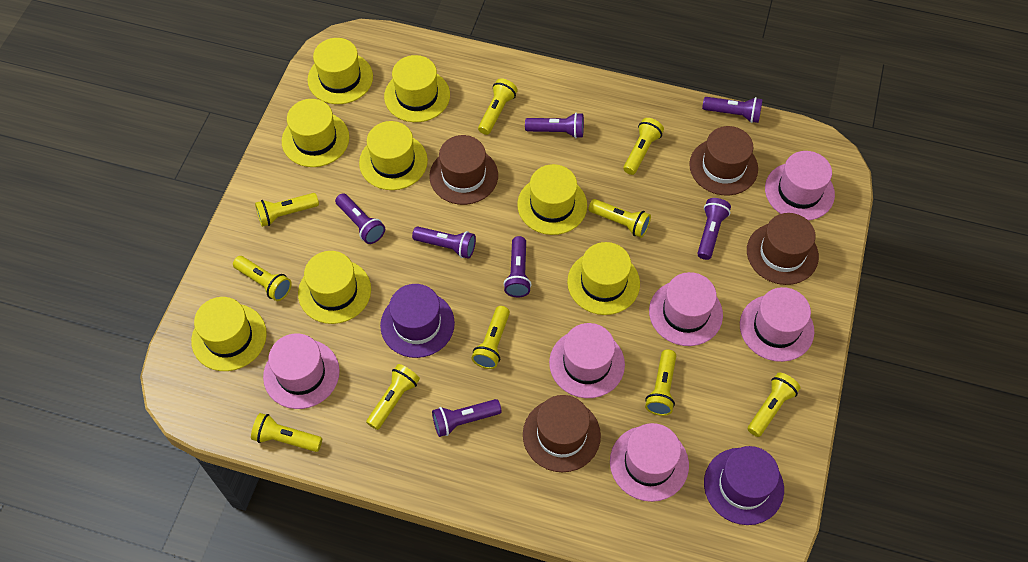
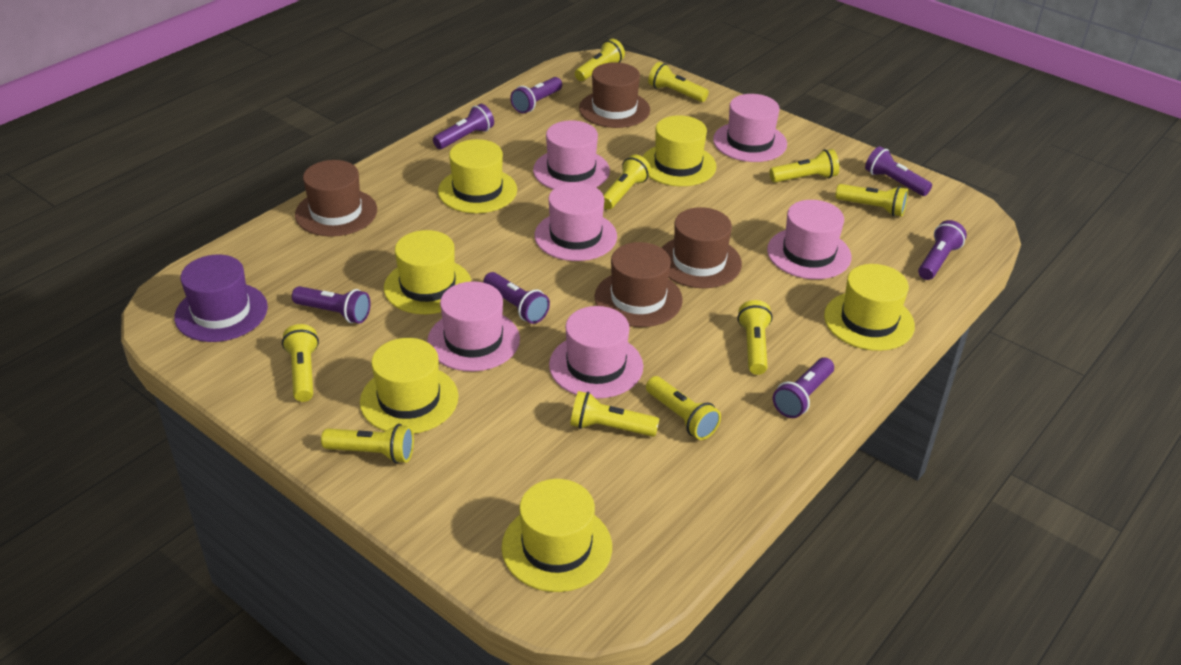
purple hat: [380,284,455,358] [704,446,784,525] = 2 -> [174,255,268,342] = 1
yellow hat: [191,297,267,371] [282,99,349,167] [298,251,371,324] [307,38,373,104] [359,121,428,190] [384,55,450,122] [517,164,587,235] [567,242,640,315] = 8 -> [360,338,458,434] [384,230,471,314] [438,139,517,213] [502,479,612,592] [642,115,717,186] [824,264,915,351] = 6

